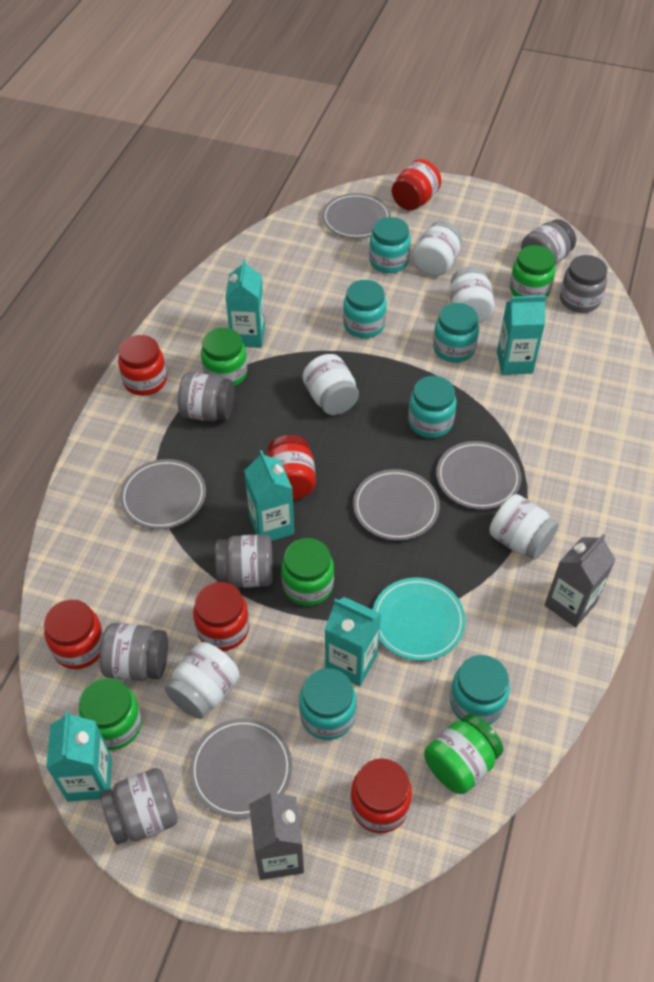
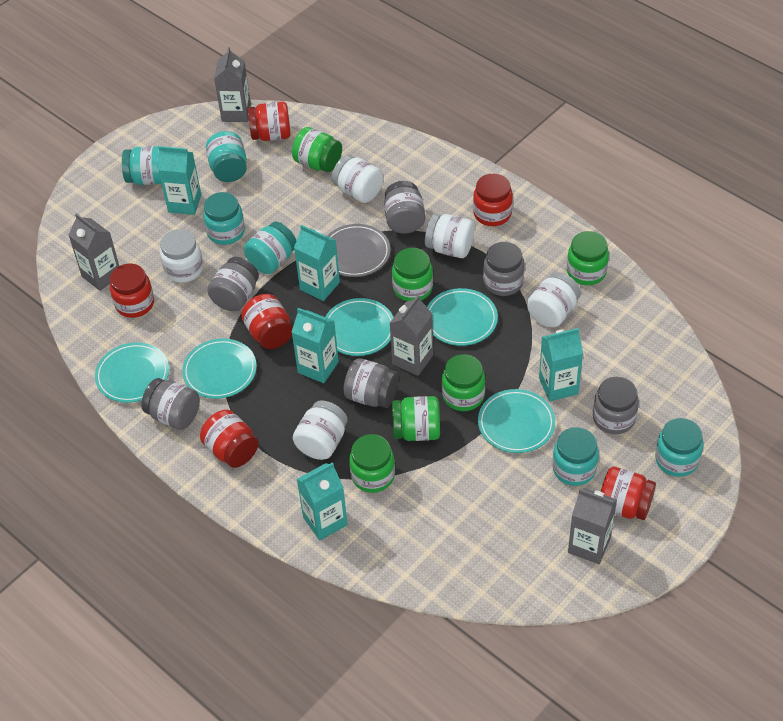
green jar: [79,678,142,750] [201,328,247,386] [281,538,334,606] [424,714,503,794] [510,245,555,298] = 5 -> [292,127,342,172] [349,434,395,493] [392,248,433,301] [392,396,440,441] [442,354,485,411] [567,231,609,285] = 6
grey carton: [249,790,304,880] [545,534,616,627] = 2 -> [68,213,119,291] [214,47,251,122] [390,295,433,376] [568,488,617,564] = 4
grey plate: [120,459,206,529] [189,718,292,818] [322,193,391,239] [353,469,440,541] [436,441,522,510] = 5 -> [327,224,391,277] = 1
turquoise plate: [373,577,466,661] = 1 -> [95,342,169,403] [182,339,257,399] [325,298,394,356] [427,288,498,346] [478,389,555,453] = 5

